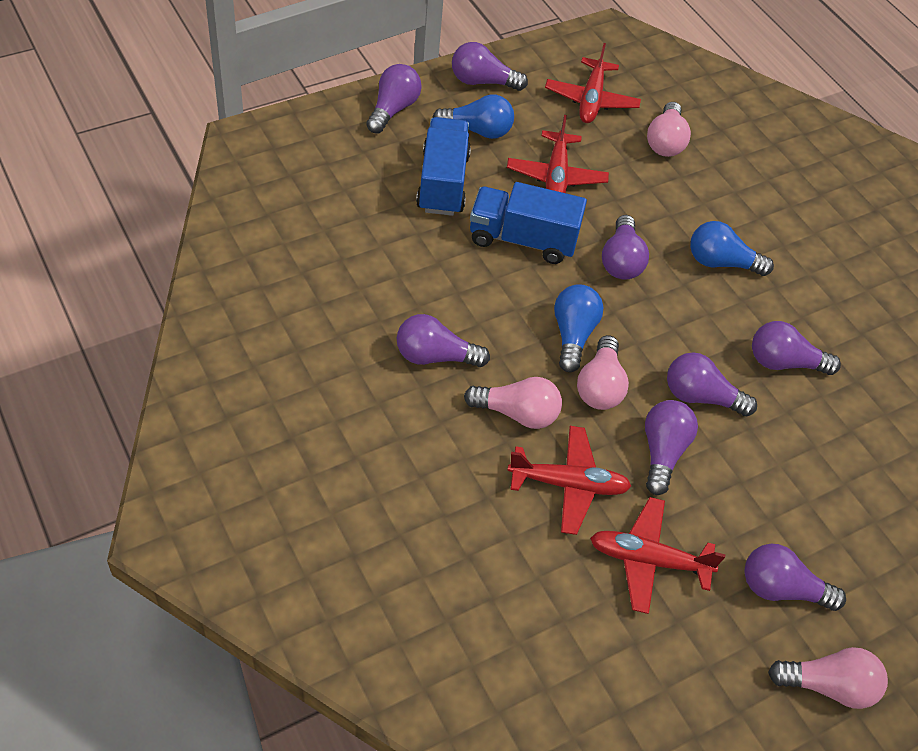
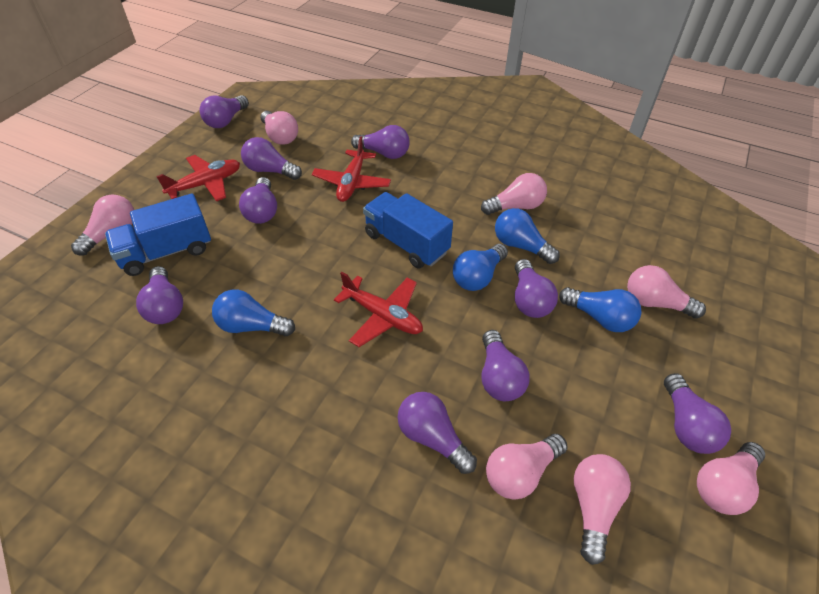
blue light bulb: [432,94,514,139] [554,284,603,372] [690,221,774,276] = 3 -> [212,289,295,336] [453,244,508,291] [495,208,560,264] [559,287,642,332] = 4
pink light bulb: [464,377,562,429] [577,335,629,410] [647,102,691,157] [768,647,888,709] = 4 -> [71,195,134,256] [260,111,298,145] [481,173,547,215] [486,434,568,500] [574,454,631,565] [627,265,706,319] [697,442,765,515] = 7
purple light bulb: [366,64,422,133] [397,314,490,367] [452,42,528,91] [602,215,649,280] [645,400,698,495] [667,352,757,416] [744,544,846,611] [752,321,841,375] = 8 -> [136,266,183,324] [200,95,249,128] [239,177,277,224] [241,137,302,180] [351,125,410,159] [397,392,477,474] [482,330,530,401] [515,259,558,318] [664,373,731,454] = 9
red plane: [507,115,609,193] [507,426,631,535] [545,43,641,123] [590,497,725,614] = 4 -> [156,155,240,201] [312,136,391,202] [334,272,423,347] = 3

